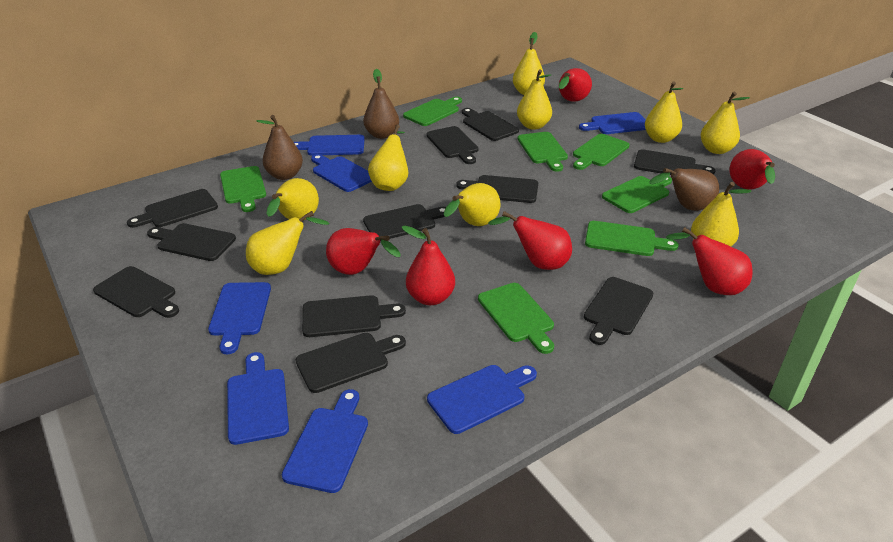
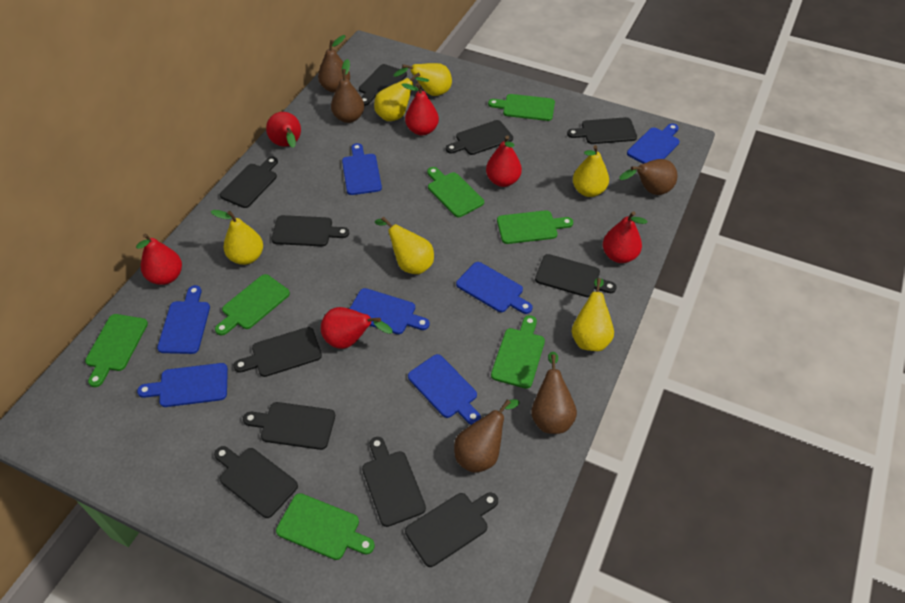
brown pear: [256,115,303,180] [363,69,399,139] [649,168,719,211] = 3 -> [318,35,350,93] [331,59,364,123] [454,399,520,473] [531,352,577,434] [619,159,677,195] = 5
yellow pear: [246,211,329,275] [267,178,319,220] [368,125,408,191] [444,183,501,226] [513,32,545,95] [517,69,552,130] [645,82,683,143] [691,182,751,246] [701,92,750,154] = 9 -> [210,210,263,265] [374,72,429,121] [375,217,434,274] [393,63,452,96] [572,278,614,351] [573,145,609,197] = 6

